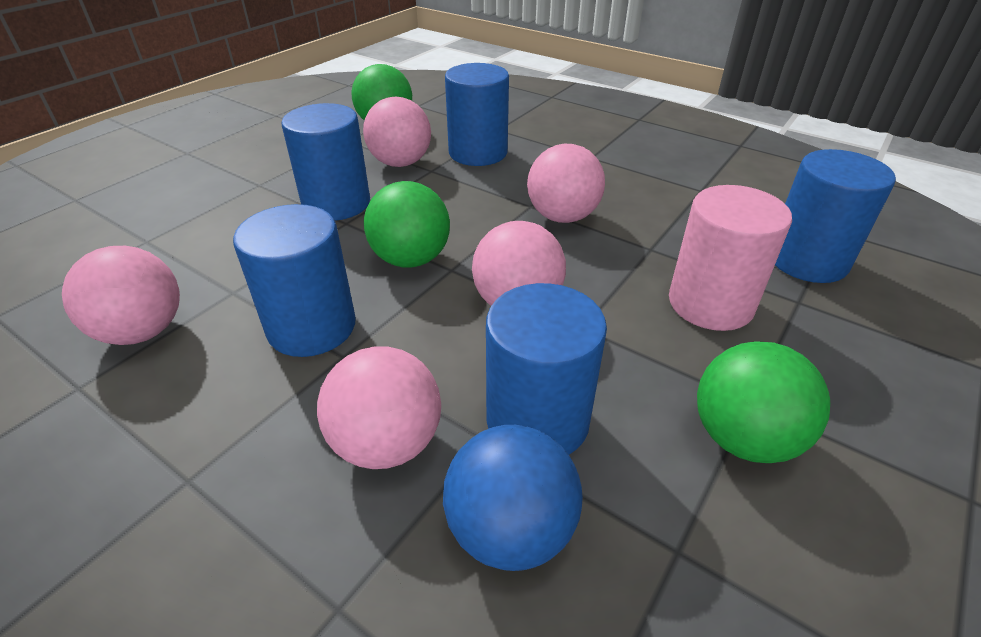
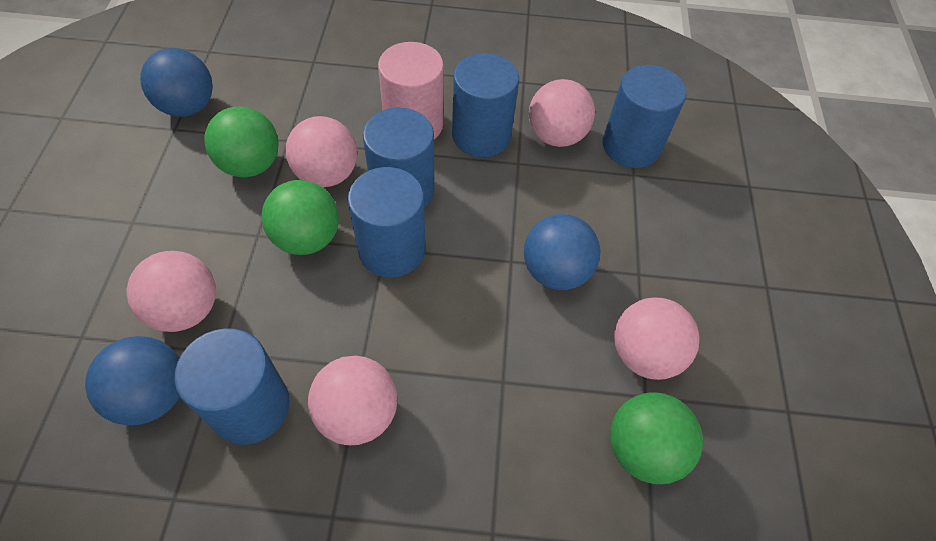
blue ball: [443,425,583,571] = 1 -> [85,336,180,425] [140,48,213,117] [524,214,600,290] = 3

